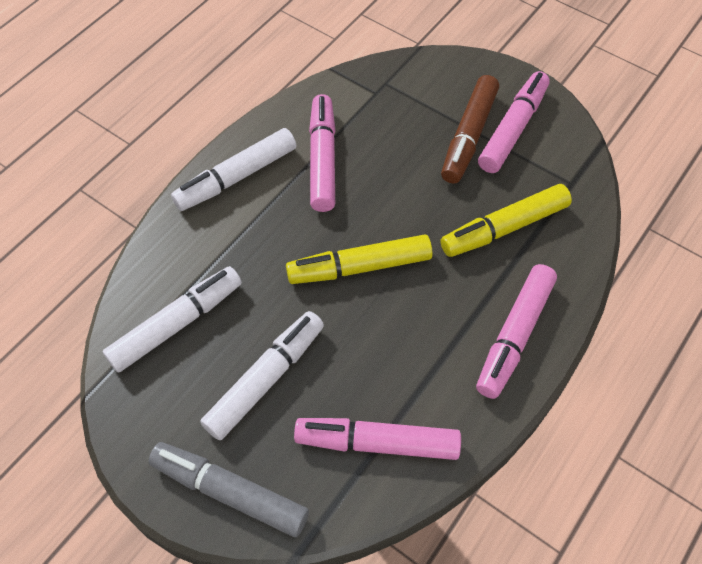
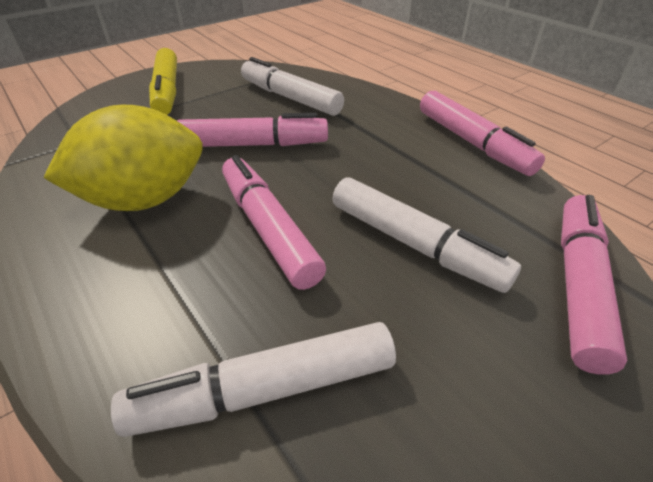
brown marker: [441,75,499,184] = 1 -> none = 0
grey marker: [148,442,309,537] = 1 -> none = 0
yellow lemon: none = 0 -> [43,105,203,211] = 1
yellow marker: [286,235,433,284] [441,184,572,257] = 2 -> [149,48,177,115] = 1

